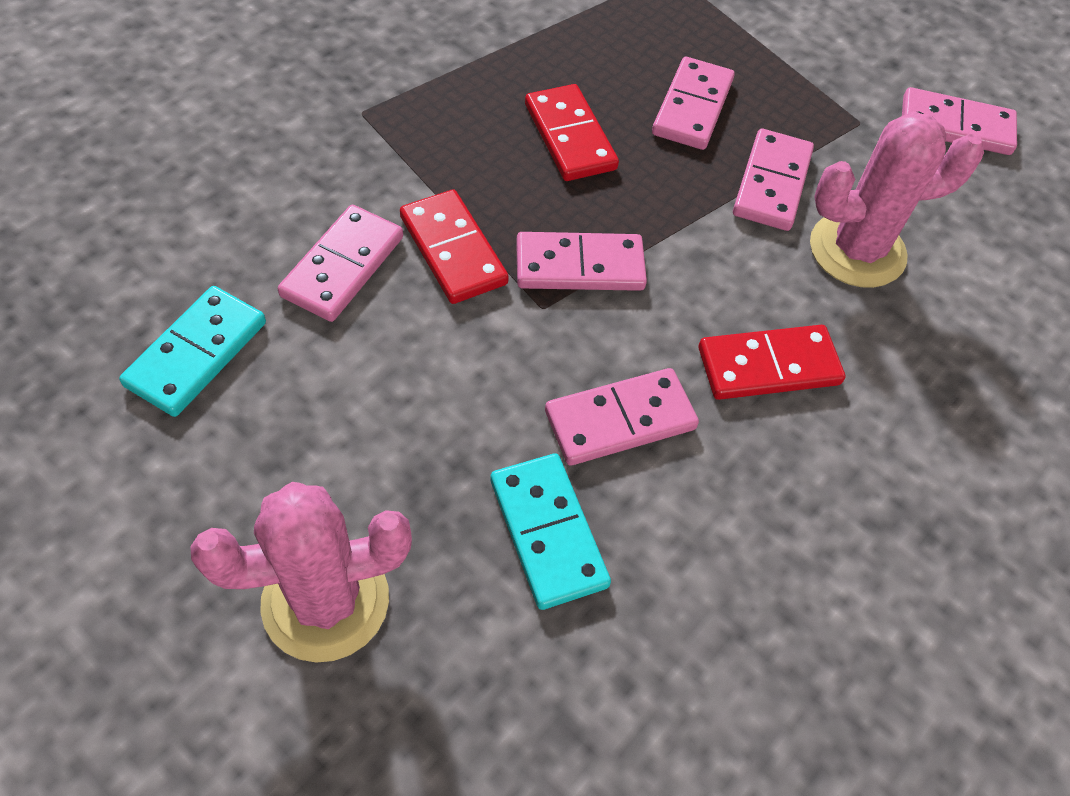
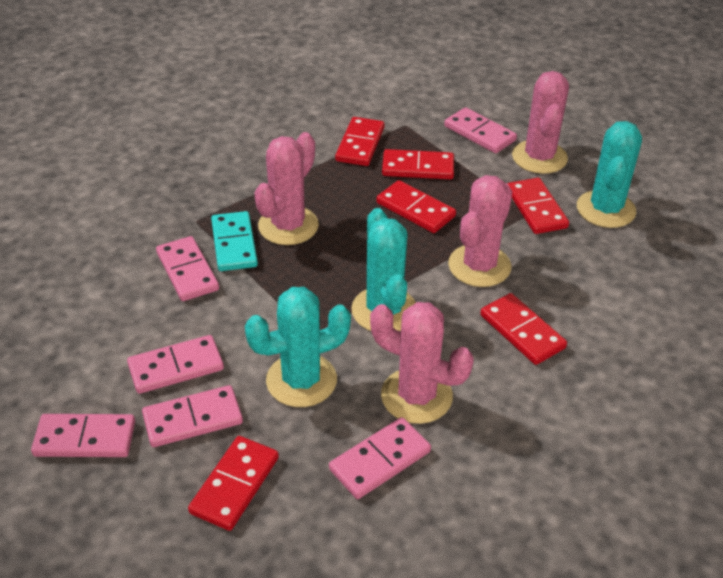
pink cactus: [190,482,412,663] [810,111,984,288] = 2 -> [255,132,319,245] [370,302,474,424] [448,175,512,287] [512,71,569,174] = 4
red domino: [400,189,509,304] [525,84,619,181] [698,325,845,400] = 3 -> [188,436,279,531] [335,117,384,166] [376,180,456,233] [382,149,454,179] [480,293,567,365] [508,178,569,234] = 6
turquoise cactus: none = 0 -> [245,287,351,407] [351,208,416,331] [577,121,642,228] = 3
turquoise domino: [119,286,266,417] [490,453,611,610] = 2 -> [211,211,258,271] = 1

